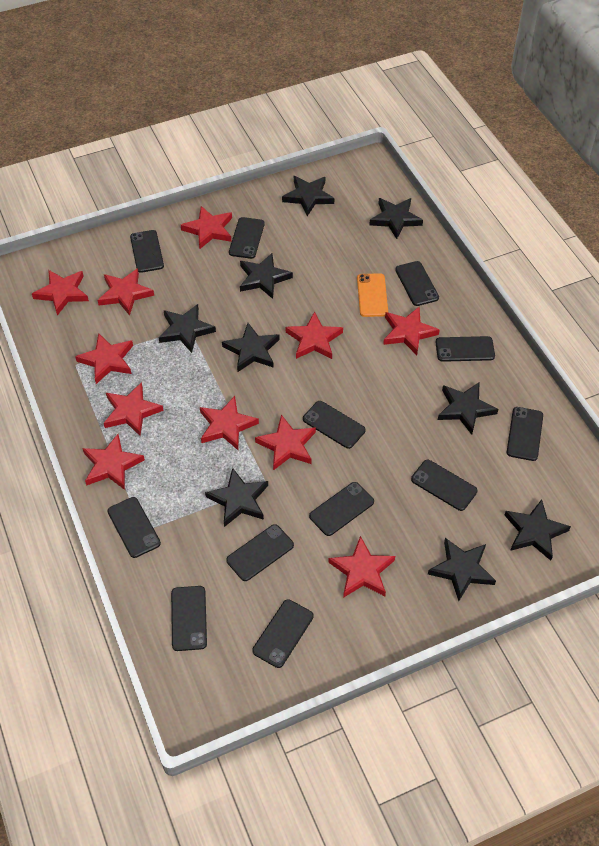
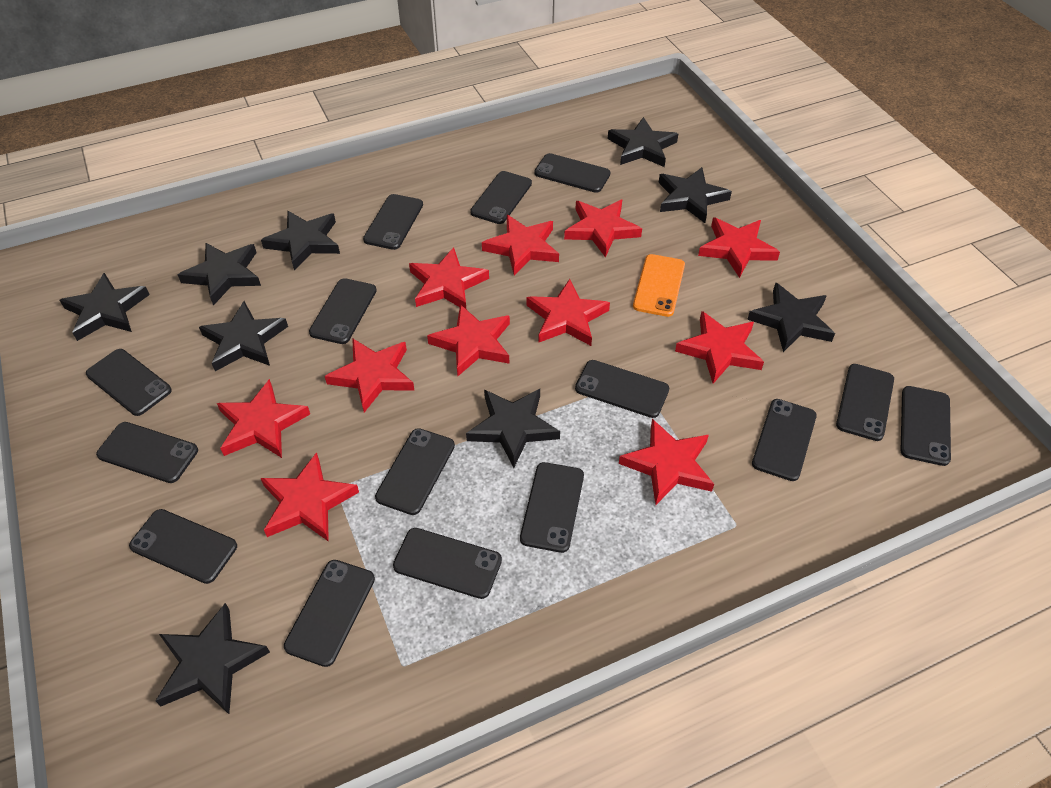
black phone: [108,497,161,558] [130,230,164,273] [171,586,207,651] [226,524,294,581] [229,217,265,259] [252,599,314,668] [303,401,366,449] [309,482,374,536] [395,261,439,306] [411,460,478,511] [435,336,495,362] [507,407,543,461] = 12 -> [86,349,172,416] [96,422,198,483] [129,509,237,584] [284,560,375,667] [309,278,377,344] [363,194,423,250] [375,428,455,515] [393,528,502,599] [470,171,532,224] [520,462,584,553] [534,153,611,193] [575,360,669,418] [752,399,817,481] [836,364,894,441] [900,386,951,466] = 15

